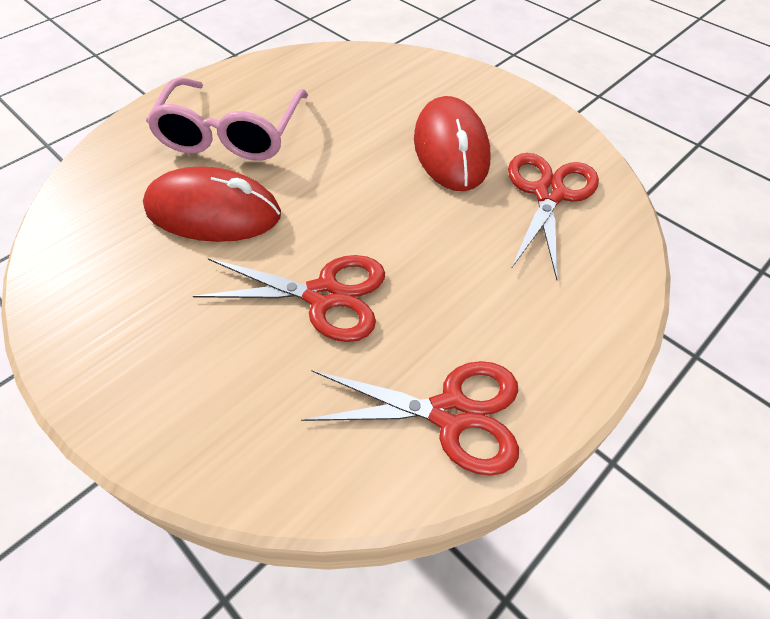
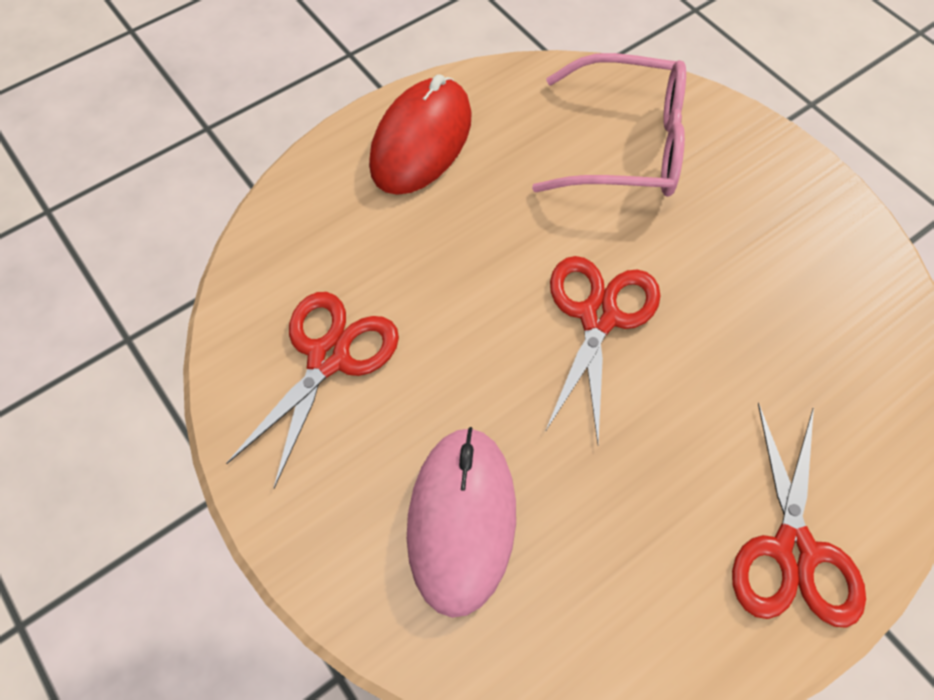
pink mouse: none = 0 -> [407,427,516,618] = 1
red mouse: [143,166,281,242] [414,96,490,191] = 2 -> [369,74,472,195] = 1

